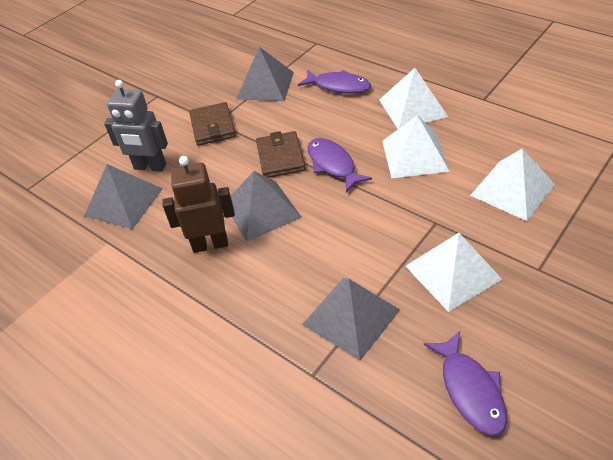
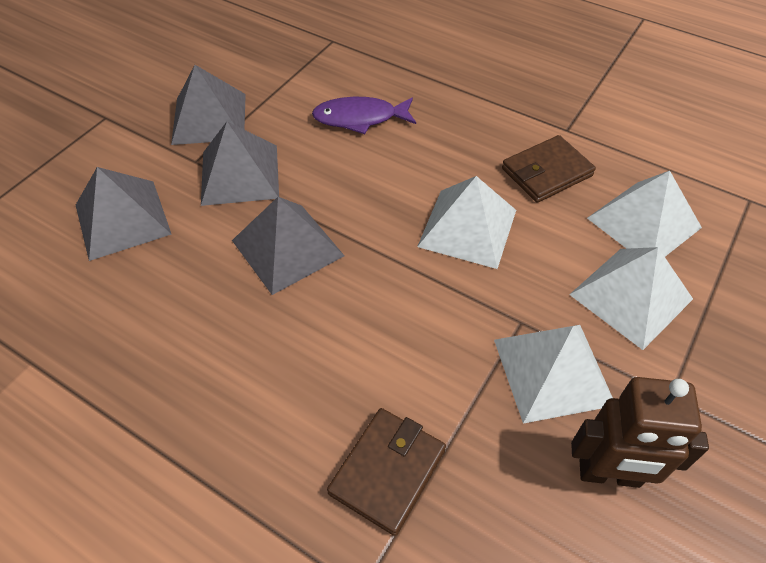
grey robot: [104,80,168,172] = 1 -> none = 0
purple fish: [298,69,371,93] [307,138,372,193] [423,331,507,436] = 3 -> [312,97,416,134] = 1

